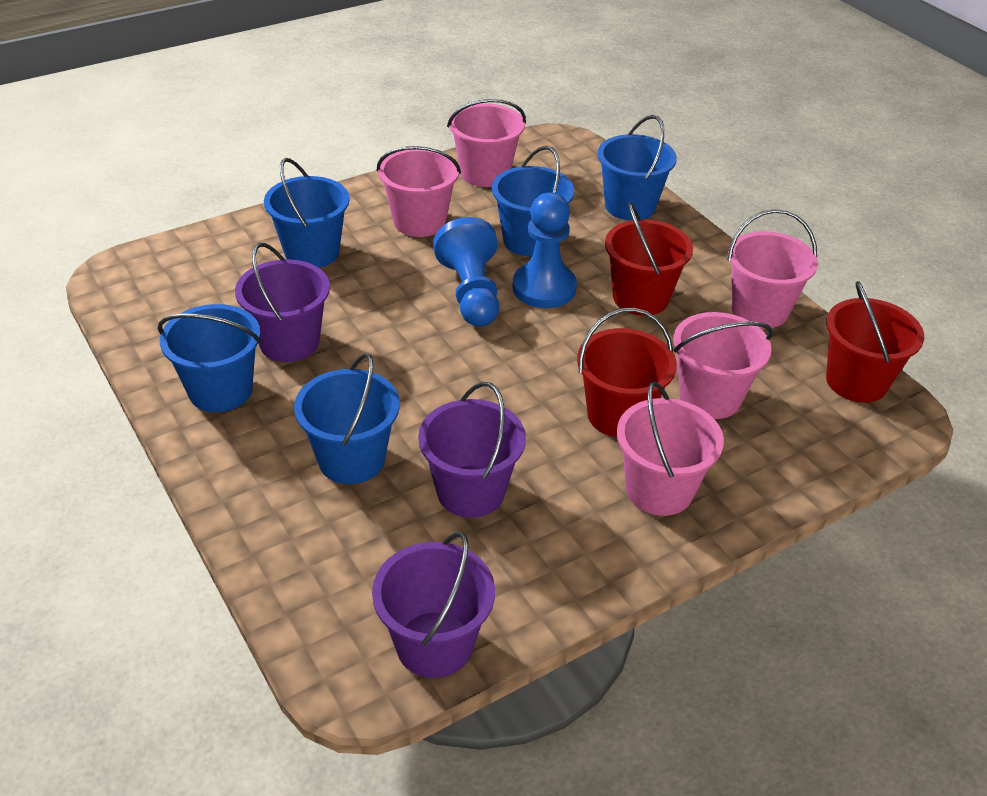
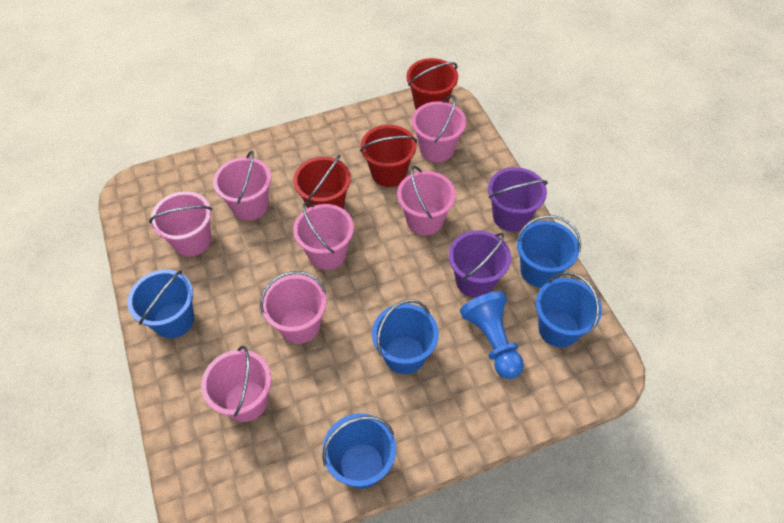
blue pawn: [433,217,499,327] [513,193,577,308] = 2 -> [460,291,524,379] = 1
pink bucket: [377,146,461,237] [447,99,526,187] [617,381,724,516] [673,312,773,419] [727,209,818,328] = 5 -> [149,191,212,257] [201,346,271,422] [213,151,271,221] [260,271,326,344] [293,202,354,270] [397,166,456,235] [412,95,466,162] = 7
purple bucket: [235,243,330,362] [372,532,495,678] [418,382,526,518] = 3 -> [449,230,511,298] [488,167,547,232] = 2

